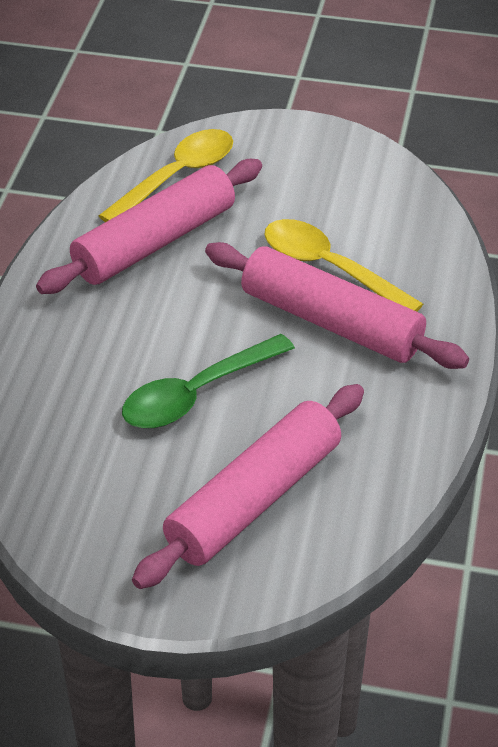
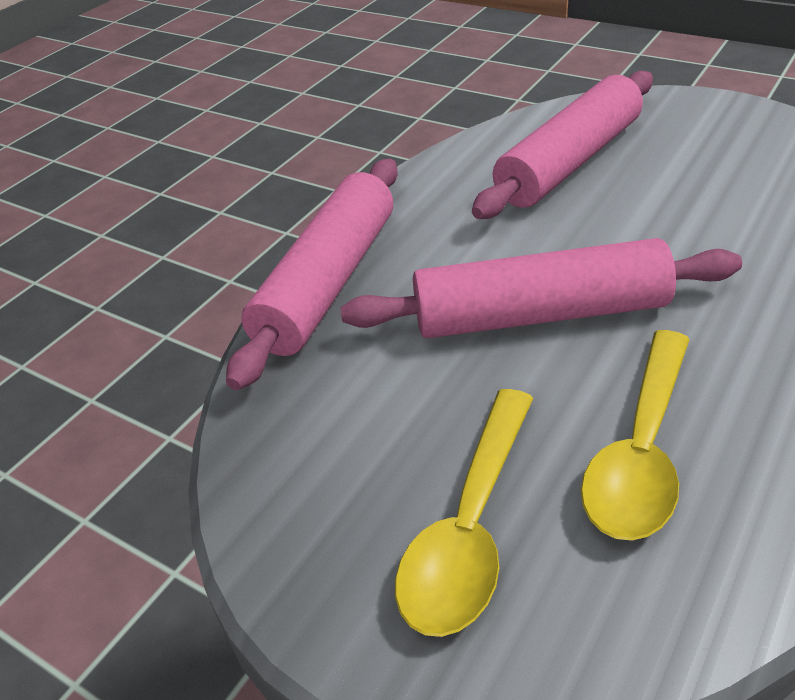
green spoon: [122,334,295,428] = 1 -> none = 0

